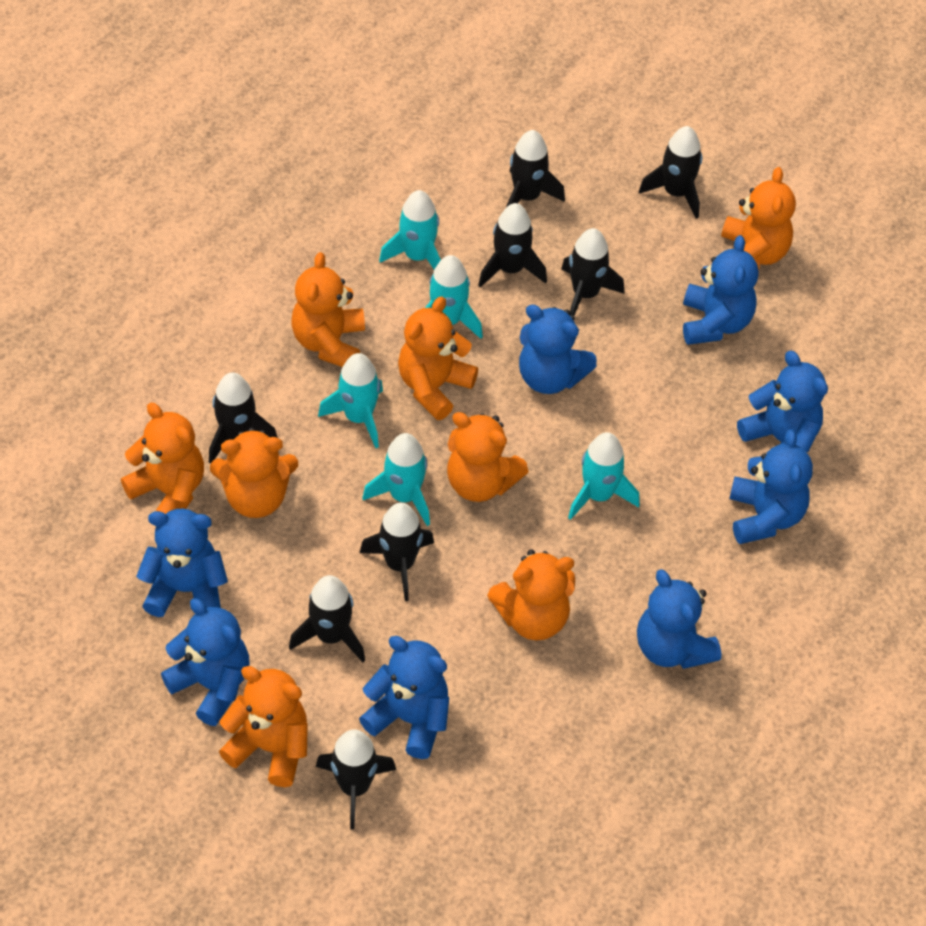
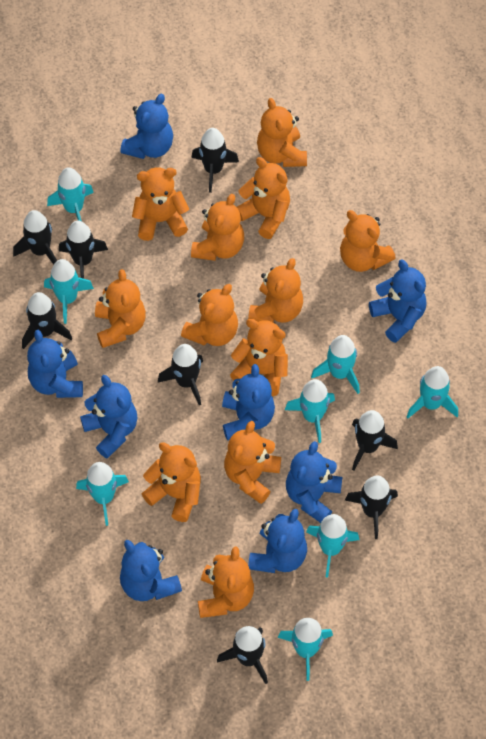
orange teddy bear: [121,403,204,514] [210,428,298,518] [219,666,308,787] [291,252,365,367] [398,296,478,420] [447,412,529,502] [487,549,575,641] [721,167,796,270] = 8 -> [95,269,146,348] [132,167,189,241] [142,442,201,522] [181,284,238,346] [191,194,244,261] [198,546,254,618] [224,421,281,504] [230,319,288,396] [237,157,290,239] [248,258,303,323] [257,98,307,167] [340,210,396,272] = 12
turquoise rocket: [318,353,383,448] [362,433,430,526] [379,190,441,269] [425,255,483,339] [568,432,640,520] = 5 -> [44,259,94,324] [47,167,94,221] [76,462,129,526] [278,618,333,681] [285,379,335,443] [306,514,359,578] [311,335,360,394] [407,366,458,418] = 8

